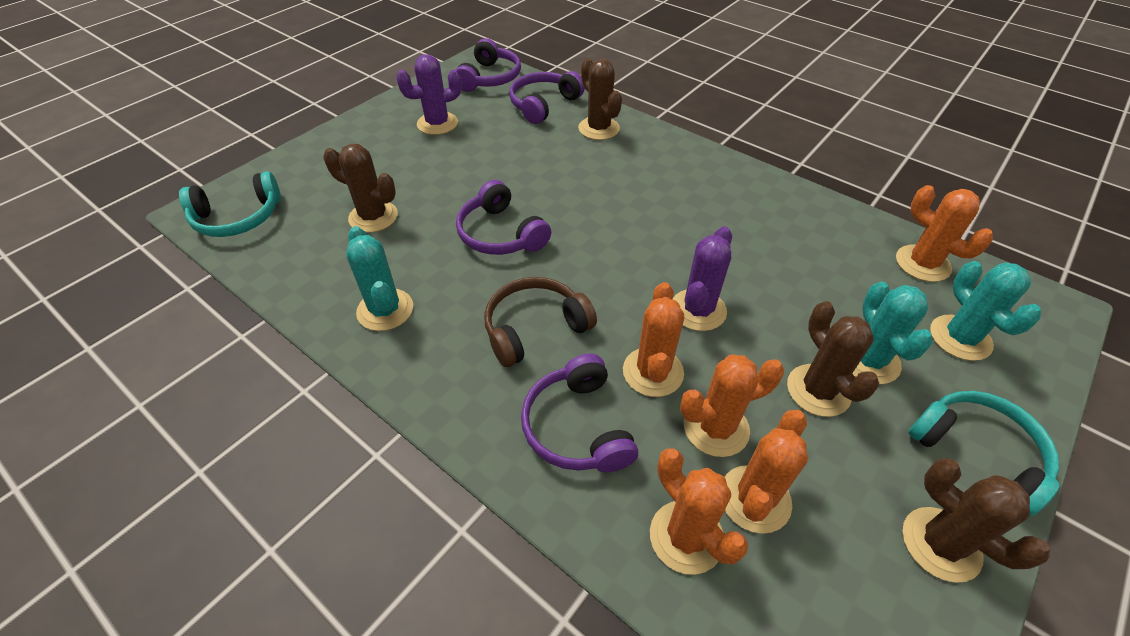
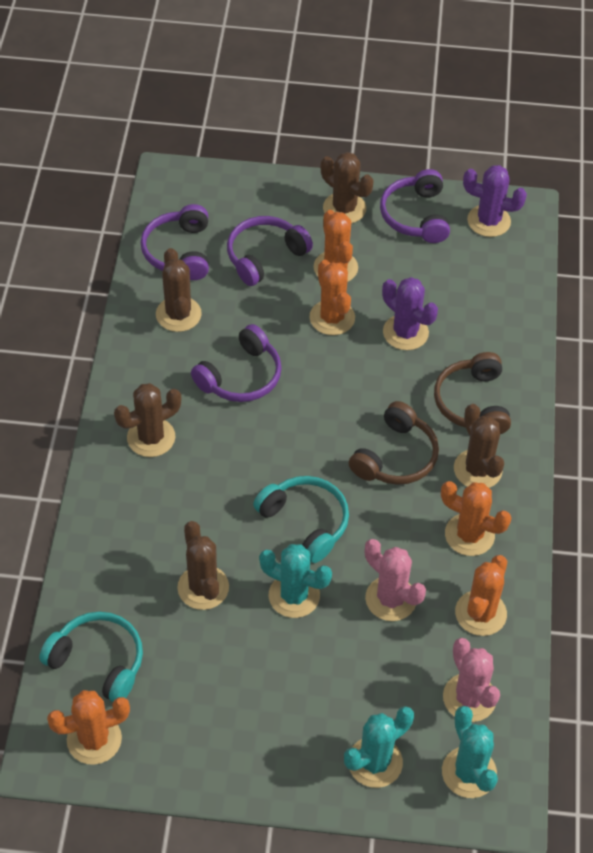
brown cactus: [323,144,398,233] [578,58,622,140] [787,301,879,417] [903,458,1050,583] = 4 -> [114,383,181,457] [156,248,202,332] [177,521,229,610] [321,152,374,224] [454,404,504,488] = 5
brown headphones: [484,277,597,367] = 1 -> [349,401,439,485] [434,352,511,434] = 2
pink cactus: none = 0 -> [365,539,426,621] [443,638,500,722] = 2

